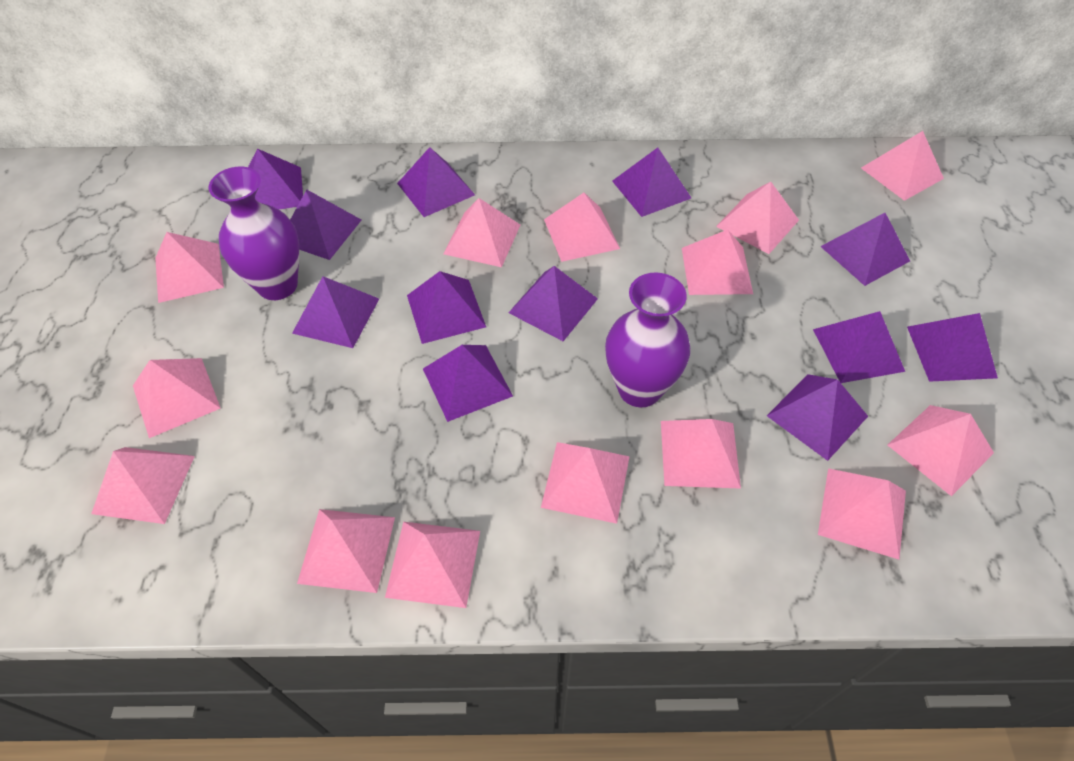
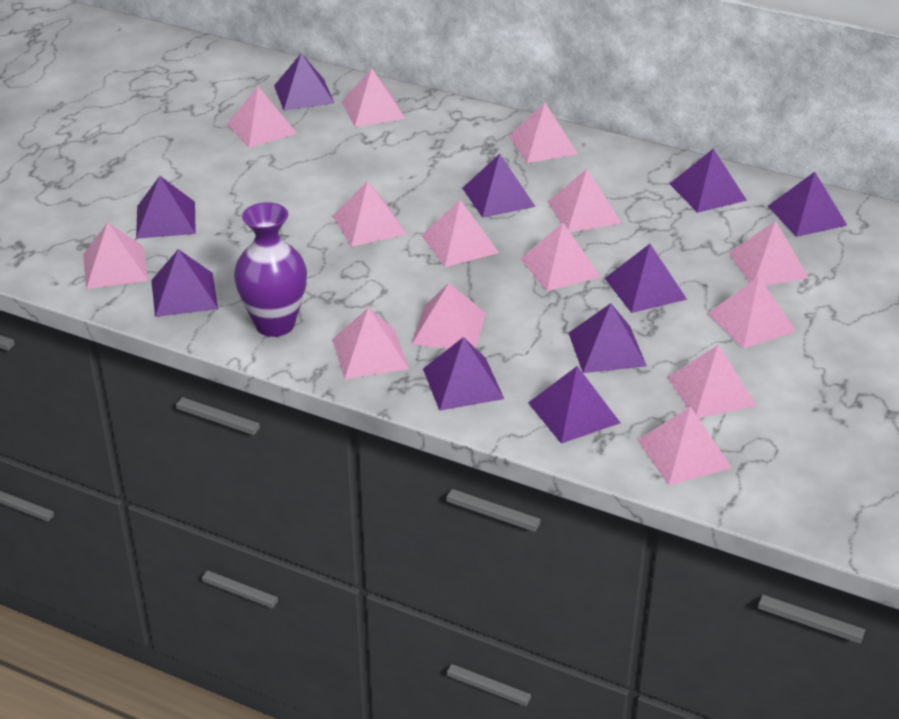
purple pyramid: [248,149,303,210] [290,190,361,260] [292,276,379,348] [397,147,475,217] [407,271,486,344] [423,345,513,422] [509,266,598,341] [612,148,691,217] [767,374,868,461] [813,311,905,383] [820,213,910,286] [907,313,998,382] = 12 -> [136,176,196,239] [151,249,218,317] [274,53,335,111] [423,337,504,411] [462,154,536,218] [528,366,620,444] [569,303,647,373] [605,244,687,313] [670,148,747,213] [768,172,847,237] = 10
purple vase: [209,167,299,300] [605,273,690,407] = 2 -> [234,202,307,337] = 1

